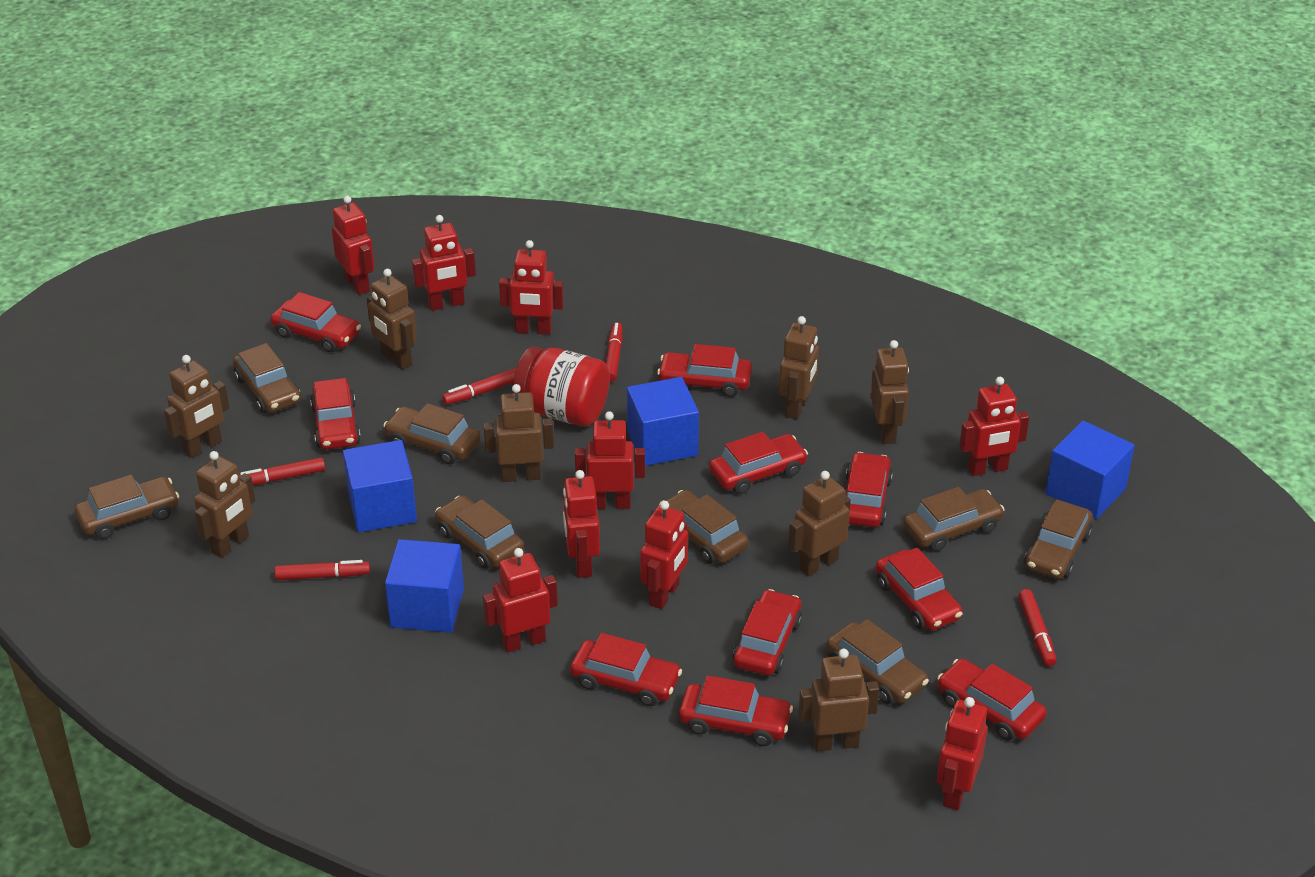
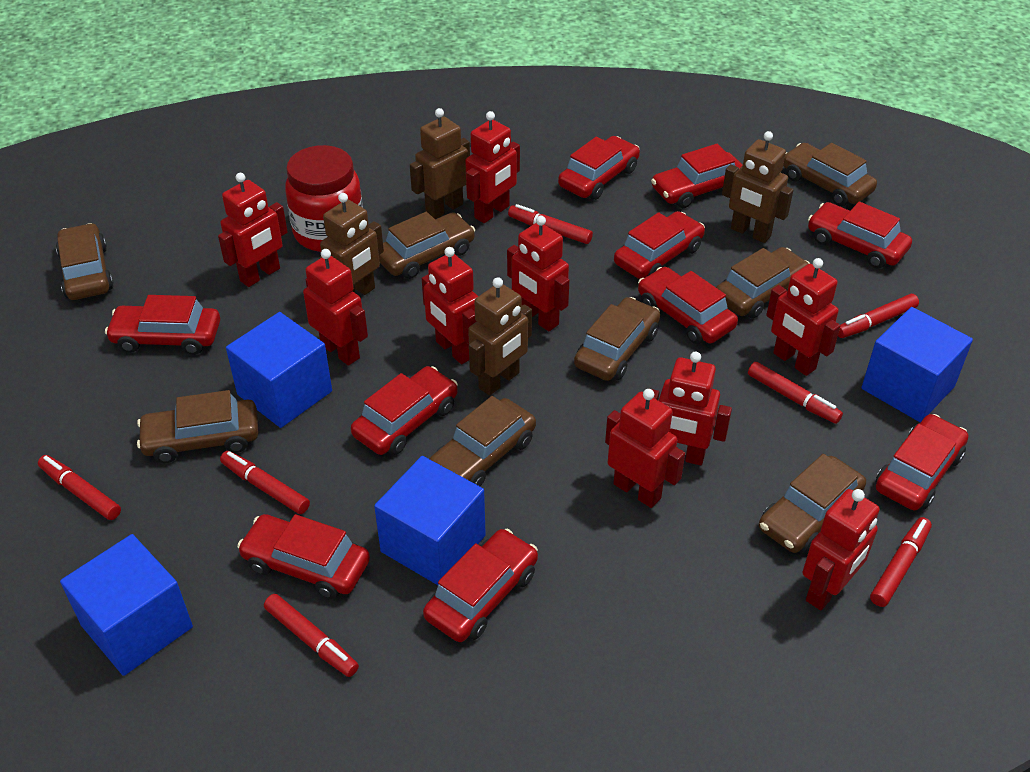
brown robot: [164,355,229,458] [194,451,255,558] [367,269,417,369] [484,384,554,482] [779,316,819,420] [788,471,851,576] [798,649,879,752] [870,340,909,444] = 8 -> [320,193,384,295] [410,108,470,219] [468,277,532,396] [722,131,793,243] = 4
red marker: [239,457,325,485] [275,560,370,580] [442,368,516,405] [606,323,623,382] [1018,589,1057,666] = 5 -> [38,455,121,520] [220,451,310,514] [264,594,359,677] [508,204,593,244] [748,362,843,424] [838,294,919,338] [870,517,932,607] = 7

